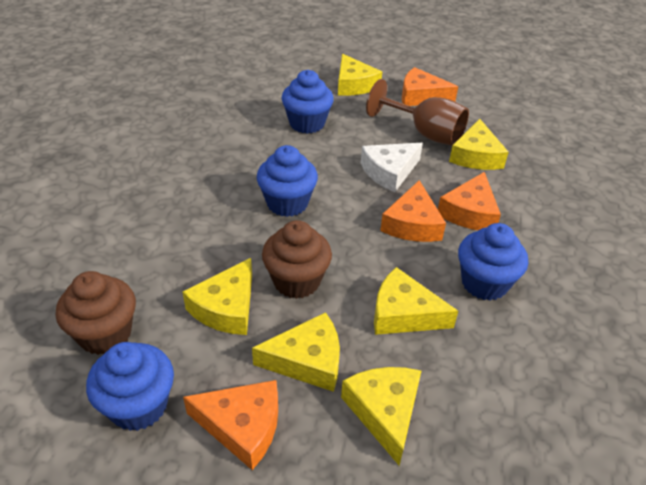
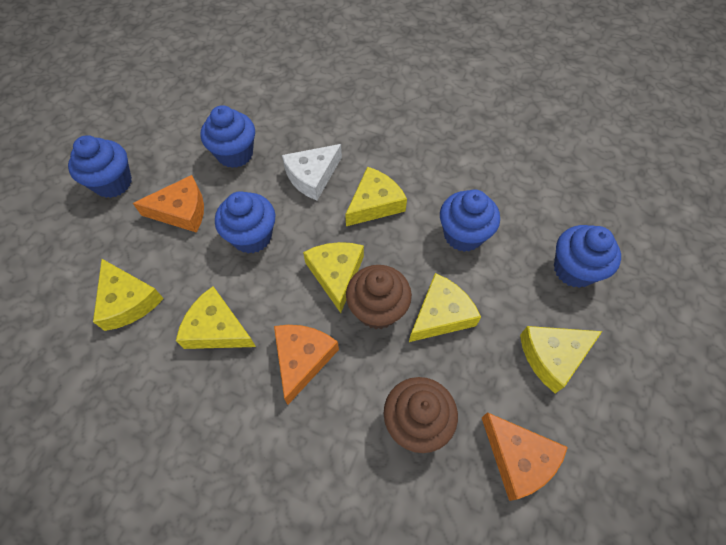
blue cupcake: [86,342,174,431] [257,145,318,217] [281,70,334,134] [458,223,528,300] = 4 -> [68,135,132,198] [201,105,255,168] [215,191,275,253] [440,190,500,252] [554,225,621,288] = 5
brown goblet: [366,79,469,146] = 1 -> none = 0
orange cheese: [183,380,278,470] [380,180,446,242] [402,67,458,106] [438,172,501,230] = 4 -> [133,175,204,233] [274,325,339,405] [482,412,568,501] = 3

